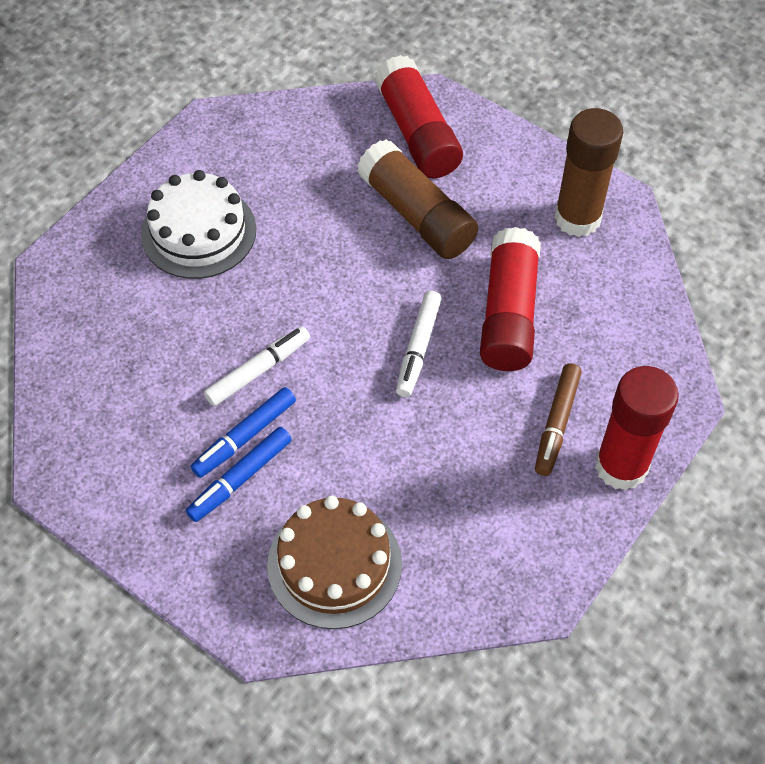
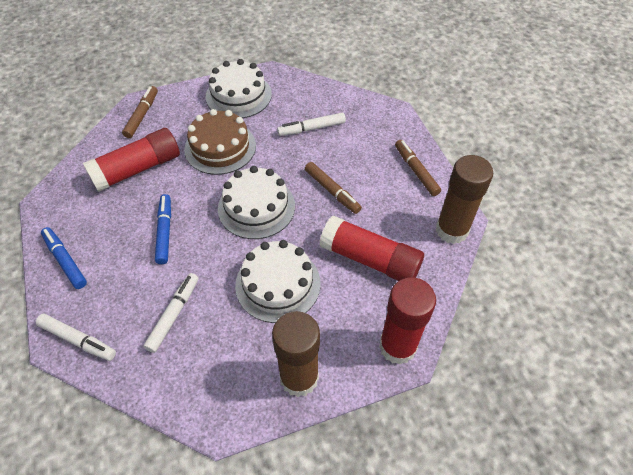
brown marker: [535,363,582,476] = 1 -> [122,86,158,138] [305,162,362,214] [395,140,441,196] = 3
white cake: [141,170,256,279] = 1 -> [206,59,272,118] [218,166,295,239] [235,240,321,323] = 3
white marker: [204,326,310,406] [396,291,442,397] = 2 -> [36,314,116,361] [143,273,199,353] [277,113,346,136] = 3

